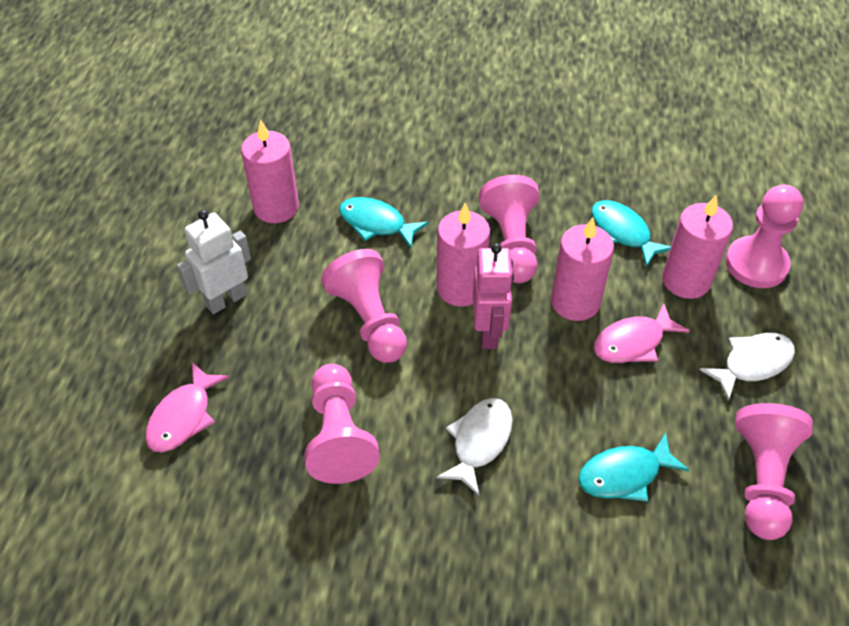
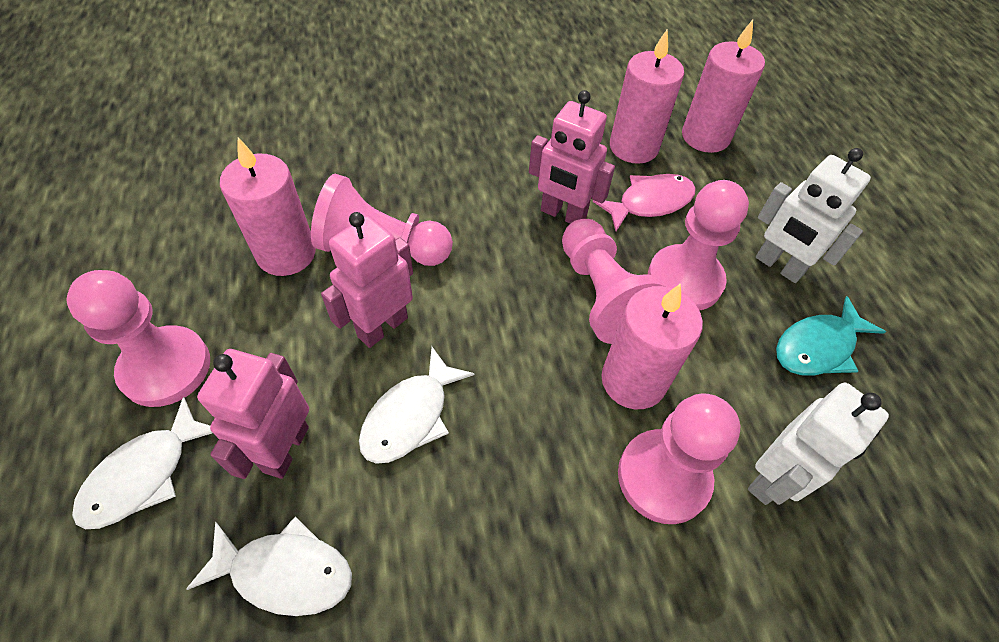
pink fish: [145,362,229,452] [594,303,690,363] = 2 -> [593,174,696,231] = 1
pink robot: [473,243,514,349] = 1 -> [197,349,309,479] [321,212,413,348] [529,90,615,224] = 3
turquoise fish: [339,197,429,248] [578,433,689,502] [591,200,671,267] = 3 -> [776,296,886,375] = 1
white fish: [436,398,513,495] [699,333,795,401] = 2 -> [72,397,212,529] [186,516,352,616] [359,347,475,464] = 3
white robot: [177,210,251,314] = 1 -> [748,383,889,505] [756,148,871,283] = 2

